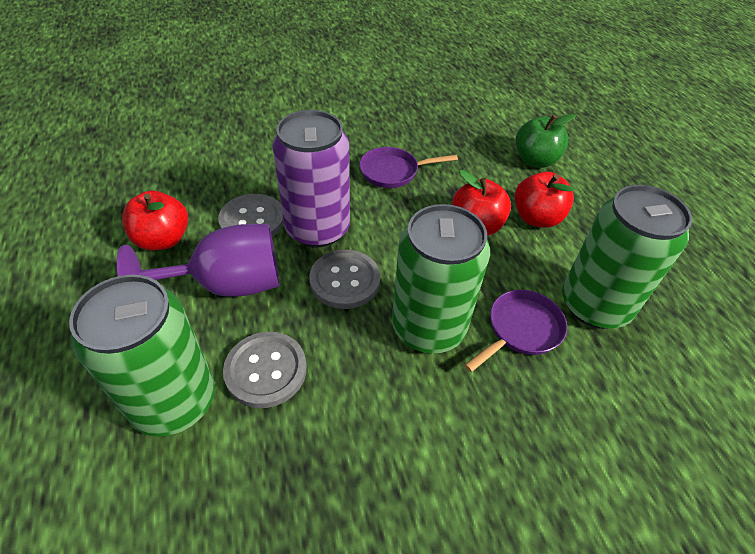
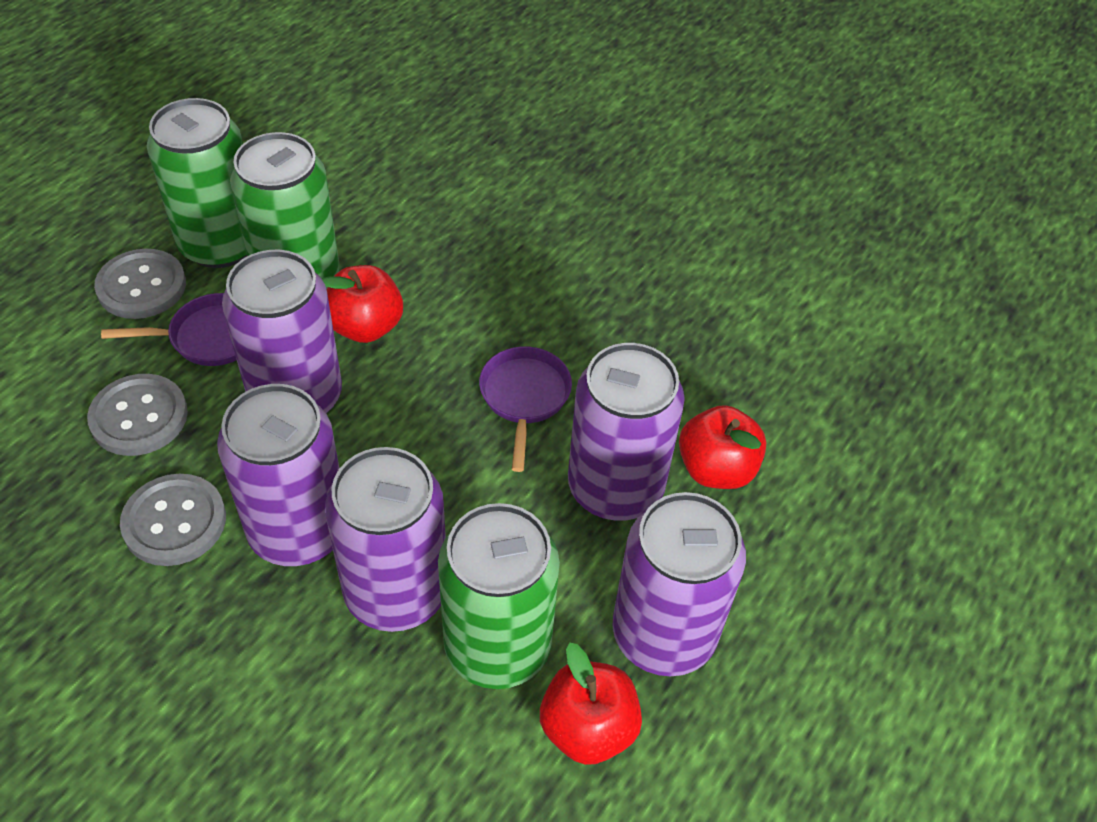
green apple: [516,114,576,168] = 1 -> none = 0
purple can: [272,110,350,247] = 1 -> [217,384,340,566] [222,250,342,413] [325,447,446,632] [568,343,685,521] [612,492,746,677] = 5
purple goblet: [117,224,280,297] = 1 -> none = 0

